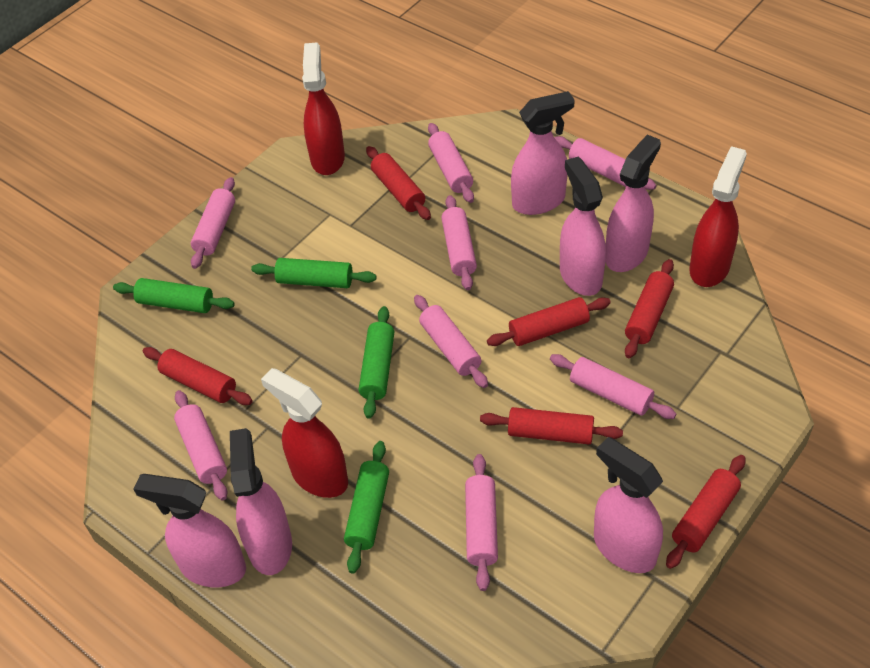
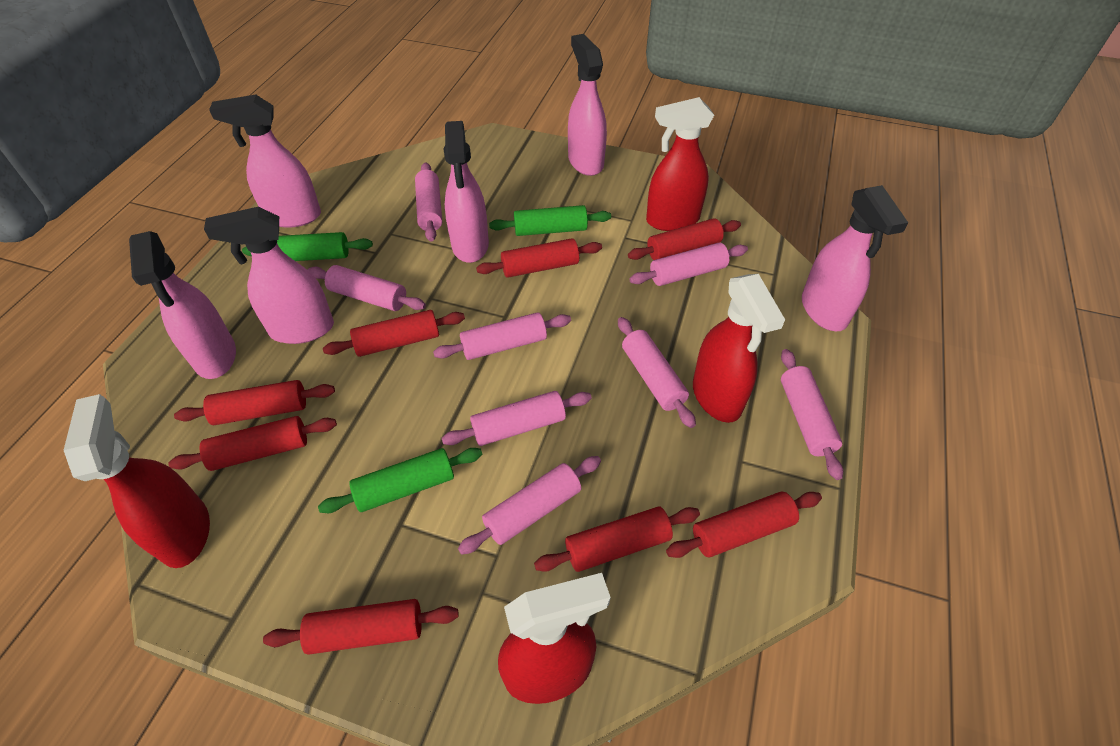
green rolling pin: [113,278,235,313] [251,258,377,288] [344,441,389,574] [359,306,395,419] = 4 -> [242,232,373,261] [318,448,483,513] [489,205,611,236] = 3
red rolling pin: [143,347,253,405] [366,146,431,220] [480,407,623,444] [487,297,611,346] [625,259,674,358] [666,455,745,569] = 6 -> [168,416,337,471] [174,380,335,425] [263,599,459,655] [323,310,465,357] [476,238,602,278] [534,506,700,572] [628,218,741,260] [666,492,822,558] = 8
red spray bottle: [261,368,348,498] [302,43,345,175] [689,146,747,287] = 3 -> [64,394,210,568] [498,573,611,704] [646,97,714,231] [693,274,785,423] = 4

